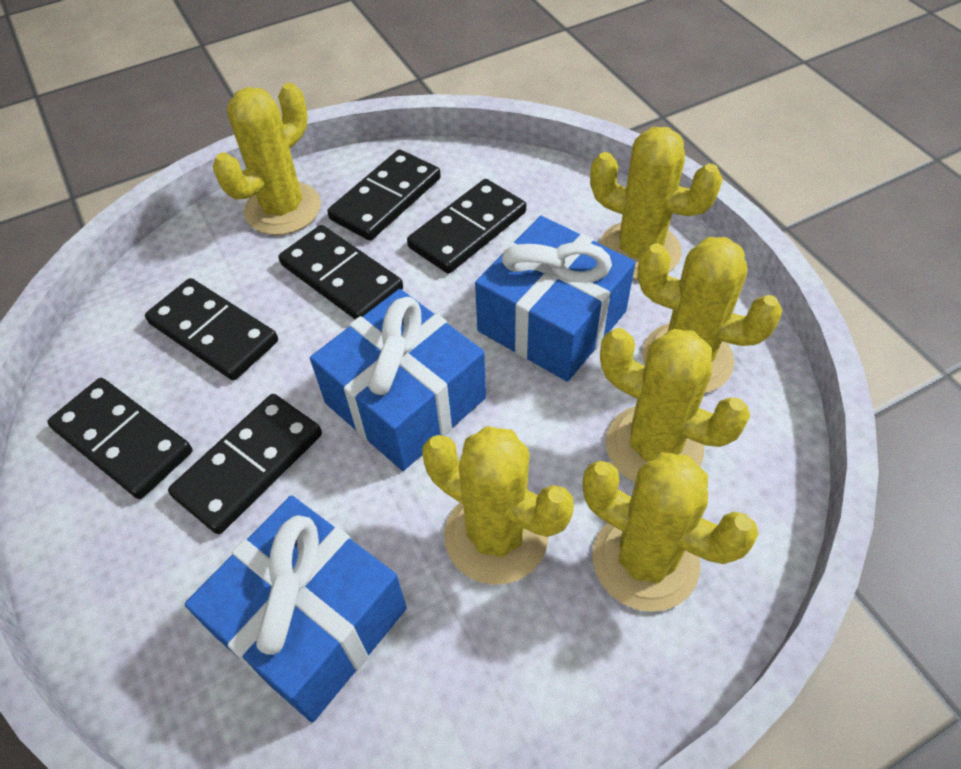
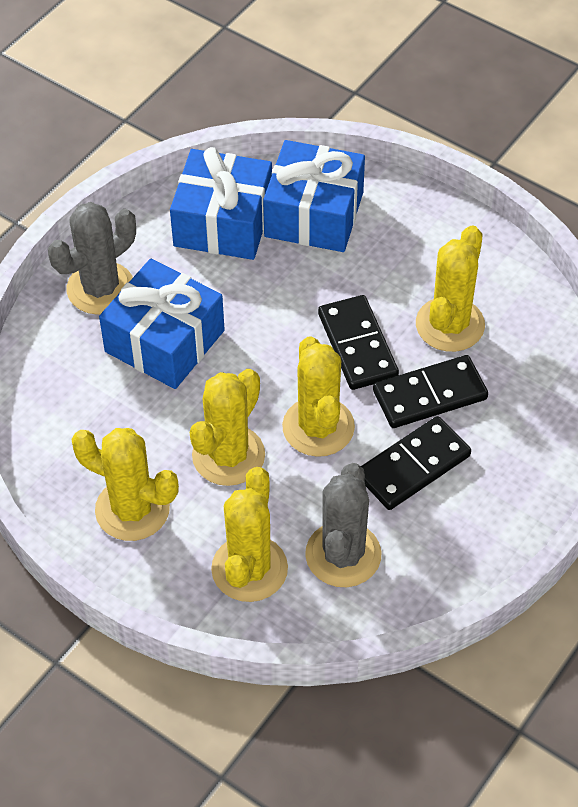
black domino: [47,378,193,499] [145,278,278,380] [168,394,322,534] [279,225,403,319] [327,149,441,241] [407,179,526,273] = 6 -> [318,295,399,390] [361,416,471,510] [373,355,488,428] = 3
grey cactus: none = 0 -> [48,202,136,315] [305,463,381,587] = 2
yellow cactus: [213,83,321,235] [423,426,574,585] [583,452,759,612] [590,127,723,279] [600,328,750,483] [637,237,783,393] = 6 -> [71,428,179,541] [190,369,265,486] [211,467,288,602] [282,336,355,457] [416,225,485,352] = 5

